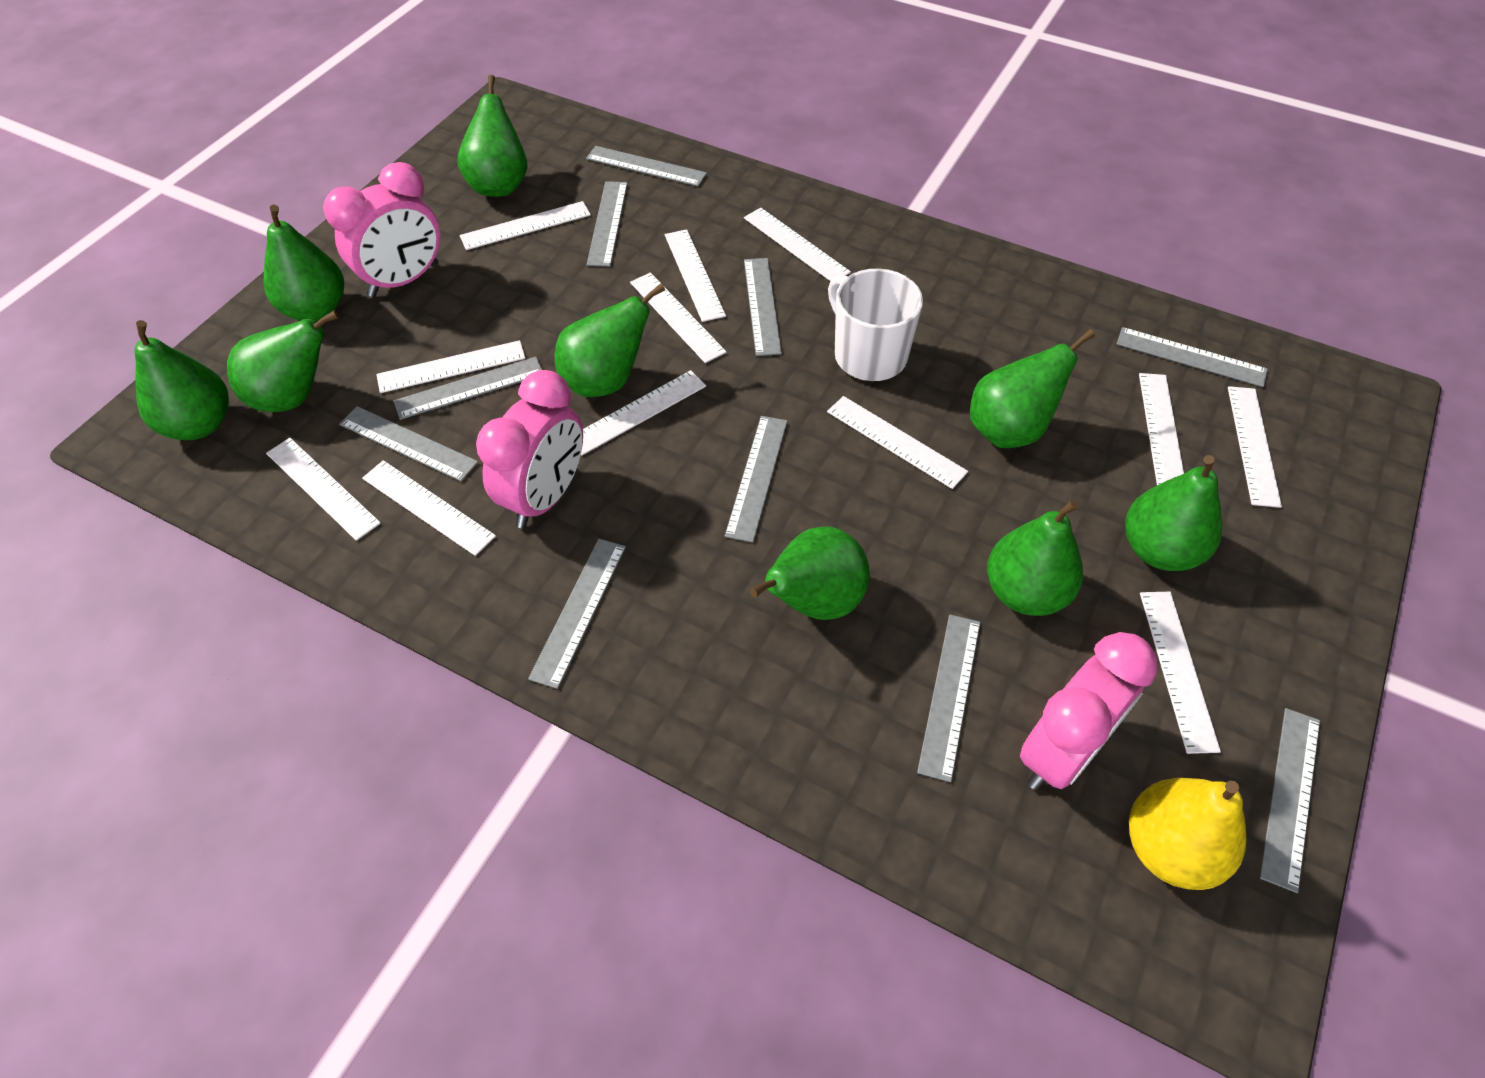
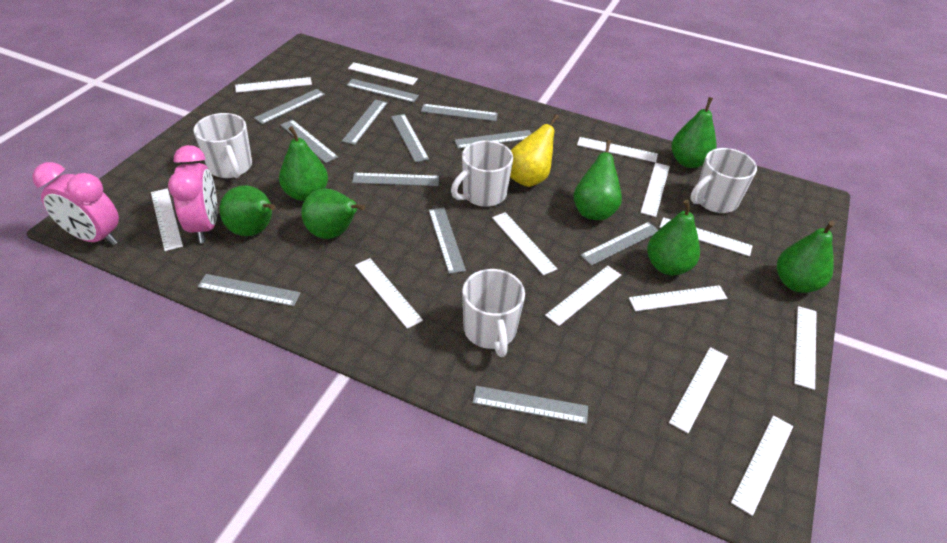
green pear: [134,320,229,440] [227,310,339,412] [264,205,344,321] [457,75,528,197] [555,283,665,397] [750,526,870,620] [970,329,1095,448] [987,499,1083,616] [1125,455,1222,571] = 9 -> [219,185,276,236] [279,126,328,201] [301,188,365,239] [573,140,622,220] [647,200,700,275] [671,97,717,168] [777,221,835,293] = 7
grey ruler: [339,406,478,482] [394,357,542,420] [528,539,626,689] [586,146,707,186] [587,181,628,267] [725,416,787,543] [744,258,782,356] [917,614,980,782] [1117,327,1268,387] [1260,708,1320,893] = 10 -> [197,274,301,306] [254,89,325,124] [280,120,338,163] [342,100,388,145] [346,79,419,103] [352,173,439,186] [391,114,429,162] [421,104,498,121] [429,207,466,274] [454,130,532,149] [472,386,588,424] [581,222,658,266] = 12
pink clock: [323,162,440,297] [476,370,583,529] [1020,632,1157,790] = 3 -> [32,162,119,245] [168,145,217,243] = 2
white mug: [828,269,923,381] = 1 -> [193,113,252,178] [451,140,513,207] [462,269,525,357] [691,148,757,213] = 4
white ruler: [266,438,381,541] [362,460,496,556] [376,340,526,393] [460,201,591,250] [581,370,706,456] [630,272,726,363] [665,229,726,322] [744,208,851,281] [827,396,968,489] [1139,373,1184,485] [1140,592,1221,754] [1228,386,1282,508] = 12 -> [151,188,183,251] [235,77,312,93] [348,62,418,85] [355,258,423,329] [492,212,557,275] [545,266,621,326] [577,137,658,163] [629,285,727,311] [640,163,670,217] [659,217,752,257] [669,347,728,433] [731,415,793,516] [794,306,817,390] = 13

